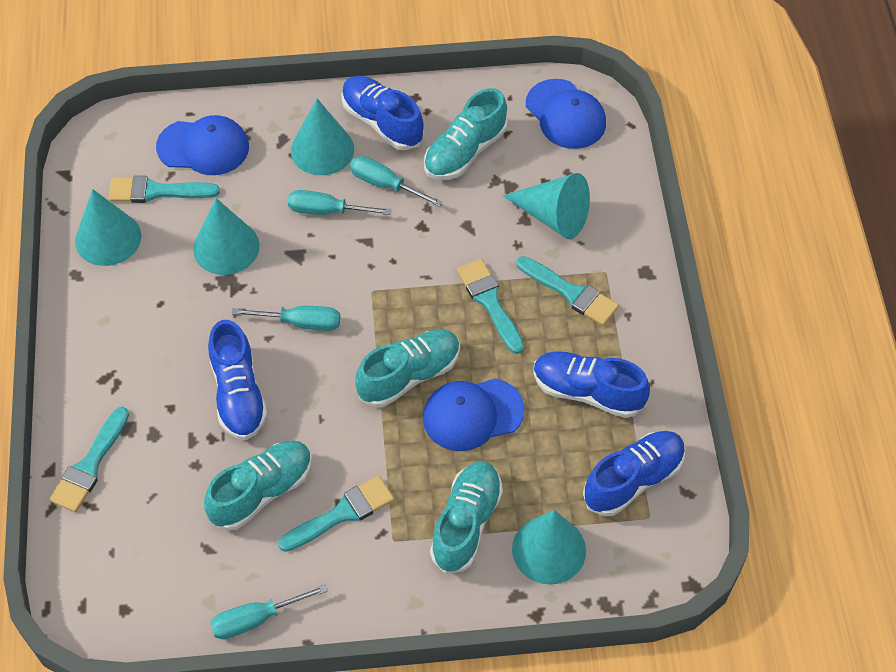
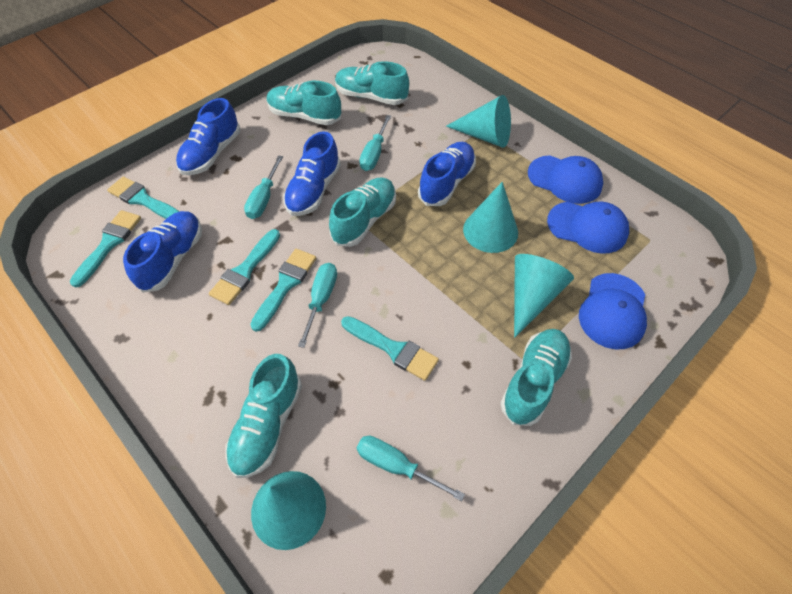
turquoise cone: [75,189,141,266] [193,198,260,275] [291,99,354,175] [503,173,590,239] [512,510,586,585] = 5 -> [251,471,326,550] [446,95,511,148] [463,182,518,253] [514,254,574,338] = 4
turquoise shoe: [204,440,312,531] [355,329,460,407] [424,88,508,180] [430,461,503,574] = 4 -> [225,354,302,478] [267,81,341,125] [329,177,396,247] [335,61,409,105] [500,329,572,426] = 5

